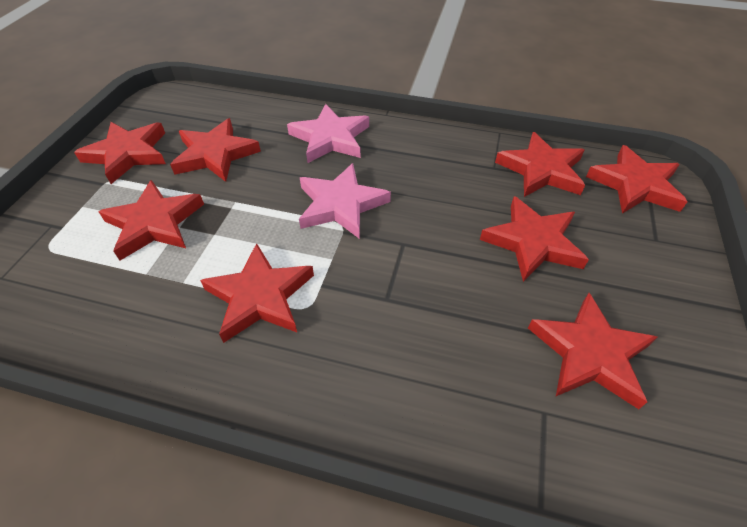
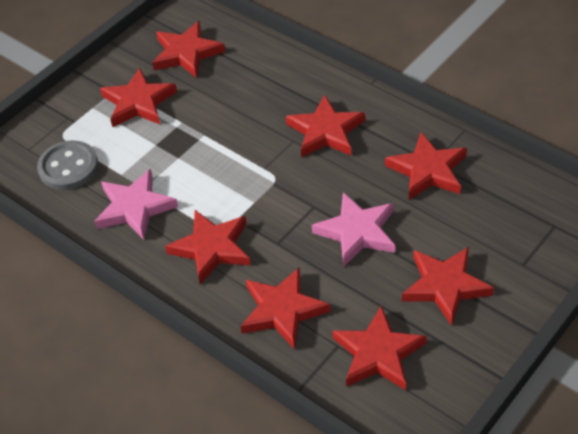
grey button: none = 0 -> [37,140,99,190] = 1

